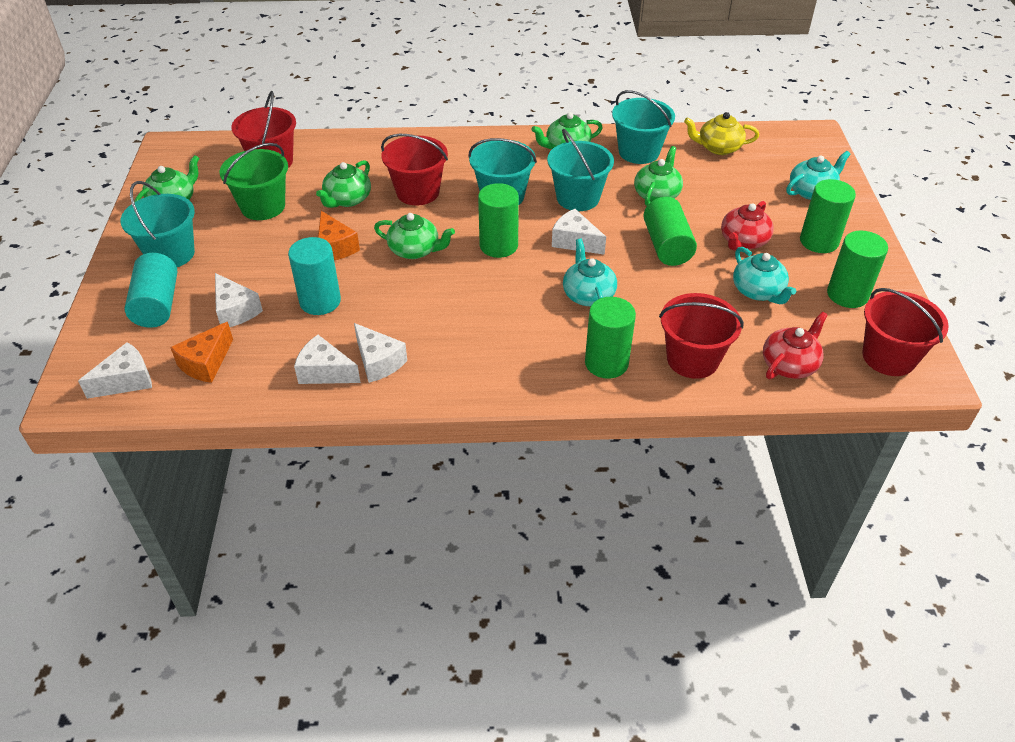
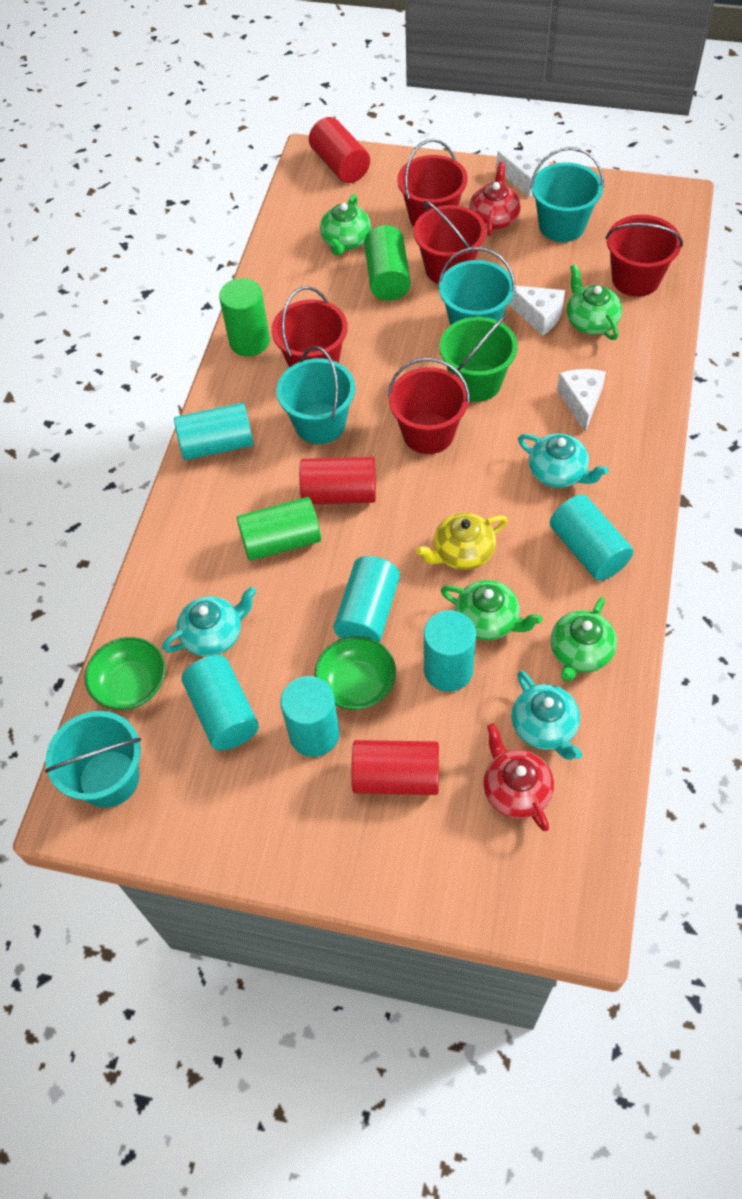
green bowl: none = 0 -> [85,637,165,710] [315,636,396,710] = 2
green cylinder: [478,183,519,258] [585,297,636,379] [644,197,697,266] [800,179,856,253] [827,231,888,308] = 5 -> [219,278,270,356] [237,497,321,561] [364,225,411,301] = 3
green teapot: [135,155,199,202] [316,160,371,208] [374,213,455,259] [532,112,603,149] [634,146,683,206] = 5 -> [320,194,371,256] [441,580,543,640] [550,597,617,682] [567,264,622,340] = 4
orange cheese: [170,322,233,383] [318,211,360,260] = 2 -> none = 0
red bucket: [231,91,296,168] [381,134,448,205] [659,293,744,379] [862,288,949,376] = 4 -> [271,287,348,367] [388,358,470,454] [397,139,468,227] [413,201,486,284] [606,215,683,297] = 5
red cylinder: none = 0 -> [299,457,376,504] [309,117,370,183] [351,740,439,795] = 3
turquoise cylinder: [124,253,177,328] [288,237,341,315] = 2 -> [174,403,254,460] [182,655,259,750] [280,676,340,757] [333,556,400,642] [424,610,476,692] [550,495,634,581] = 6
white cheese: [78,342,152,399] [215,273,263,327] [294,335,361,384] [354,323,407,383] [552,209,606,255] = 5 -> [496,151,550,198] [508,286,565,336] [557,369,606,432] = 3

